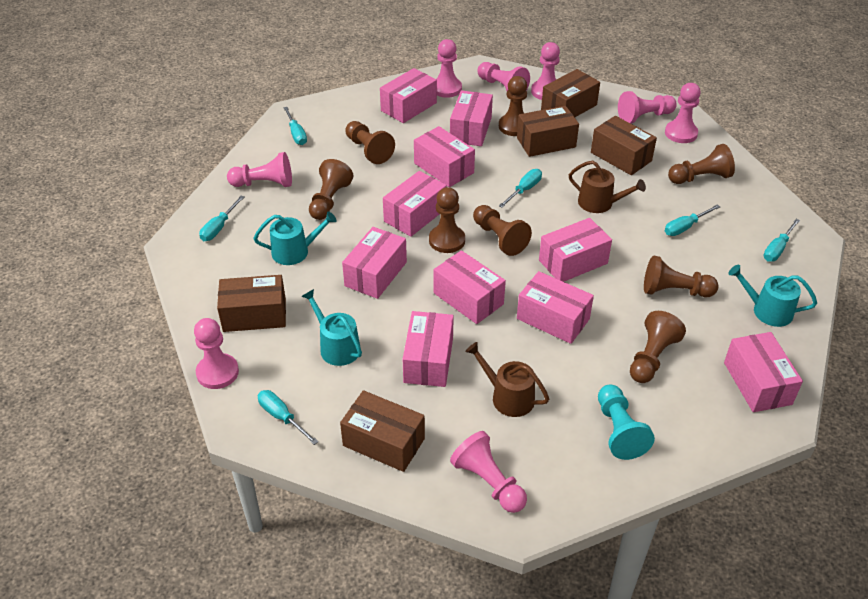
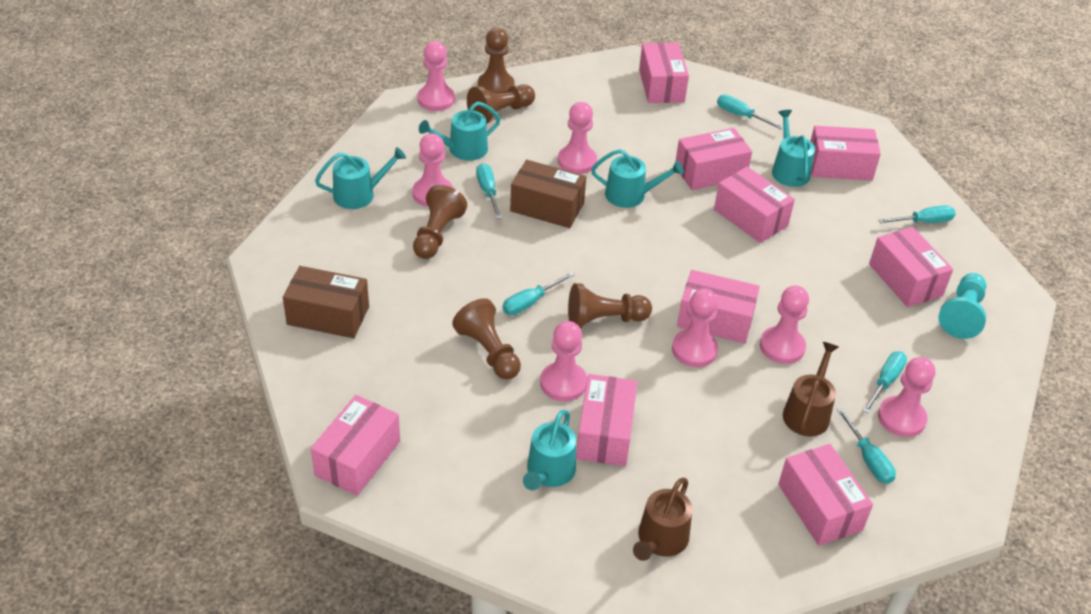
brown box: [217,275,286,332] [340,390,425,472] [517,106,579,157] [541,69,600,117] [591,116,657,175] = 5 -> [283,266,369,338] [510,160,586,228] = 2
brown pawn: [309,159,353,220] [345,121,395,164] [429,187,465,253] [473,205,532,256] [499,76,527,136] [630,311,686,383] [644,255,718,297] [668,144,735,184] = 8 -> [413,185,467,259] [452,298,521,379] [467,84,535,124] [478,28,514,93] [568,283,652,329] = 5
pink box: [342,227,407,299] [380,68,437,123] [383,171,447,237] [403,311,454,387] [414,126,475,187] [434,250,506,324] [450,90,493,146] [517,271,594,344] [539,218,612,282] [724,332,803,412] = 10 -> [311,395,400,496] [576,374,637,466] [639,43,689,103] [675,128,752,190] [677,270,760,344] [714,167,795,243] [778,444,873,546] [811,126,881,181] [869,227,953,307] = 9
pink pawn: [194,318,239,389] [227,152,292,187] [436,39,462,98] [450,431,527,513] [477,62,530,91] [531,42,560,100] [618,91,677,124] [665,83,701,143] = 8 -> [412,133,453,207] [417,41,455,111] [540,321,587,401] [558,102,597,174] [672,288,718,367] [760,285,809,364] [878,357,935,437] = 7
turquoise watering can: [254,211,337,265] [302,289,362,366] [728,265,817,327] = 3 -> [315,147,406,209] [419,102,500,161] [523,410,576,490] [591,149,683,208] [772,110,815,187] = 5

